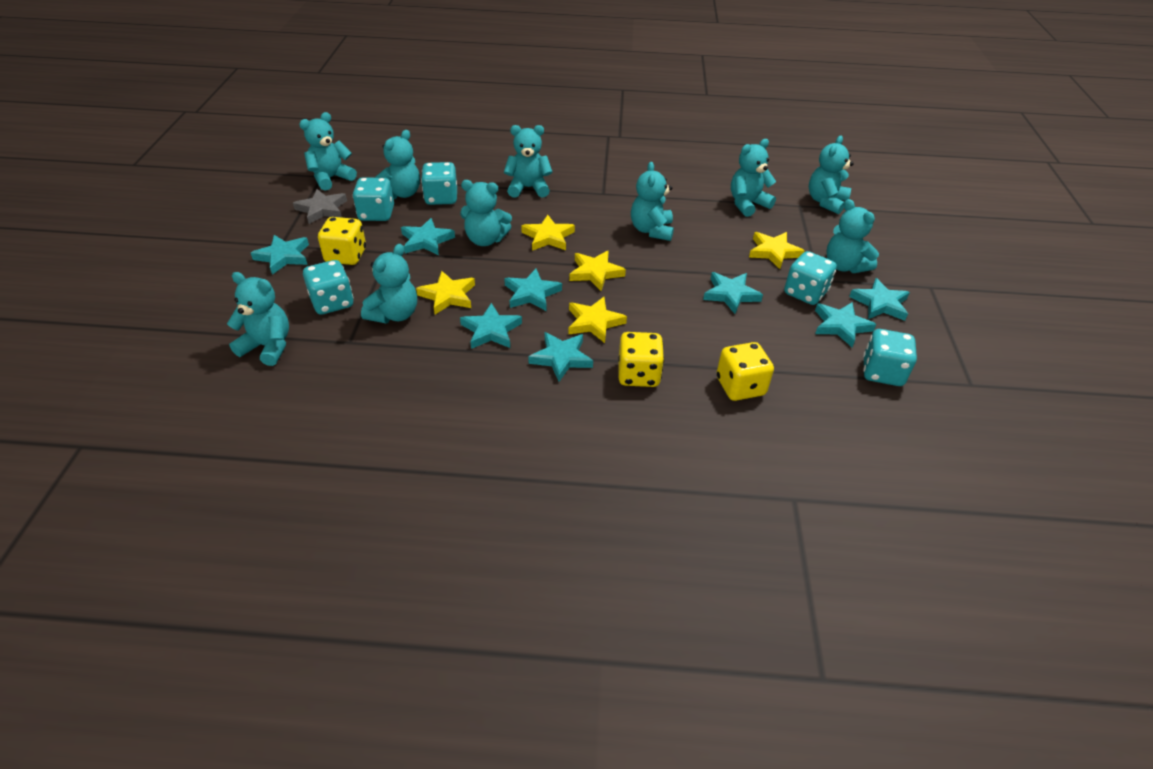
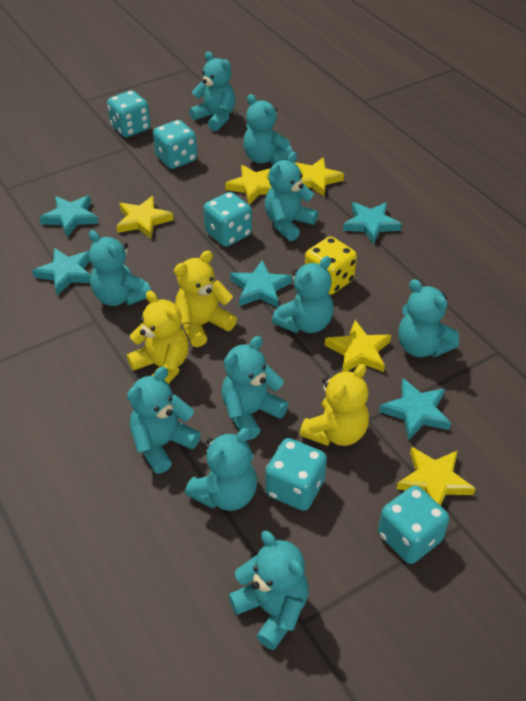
grey star: [293,189,347,224] = 1 -> none = 0
turquoise star: [251,235,309,275] [401,218,455,256] [460,303,522,349] [504,269,562,311] [528,332,593,381] [703,272,763,314] [815,302,876,347] [849,278,910,321] = 8 -> [32,248,91,295] [39,195,98,237] [230,260,292,308] [343,202,402,244] [379,378,451,441] = 5
yellow dice: [318,217,366,265] [618,332,664,387] [716,342,774,401] = 3 -> [305,236,357,295] = 1
yellow teddy bear: none = 0 -> [127,291,189,384] [174,250,237,347] [300,364,369,446] = 3

